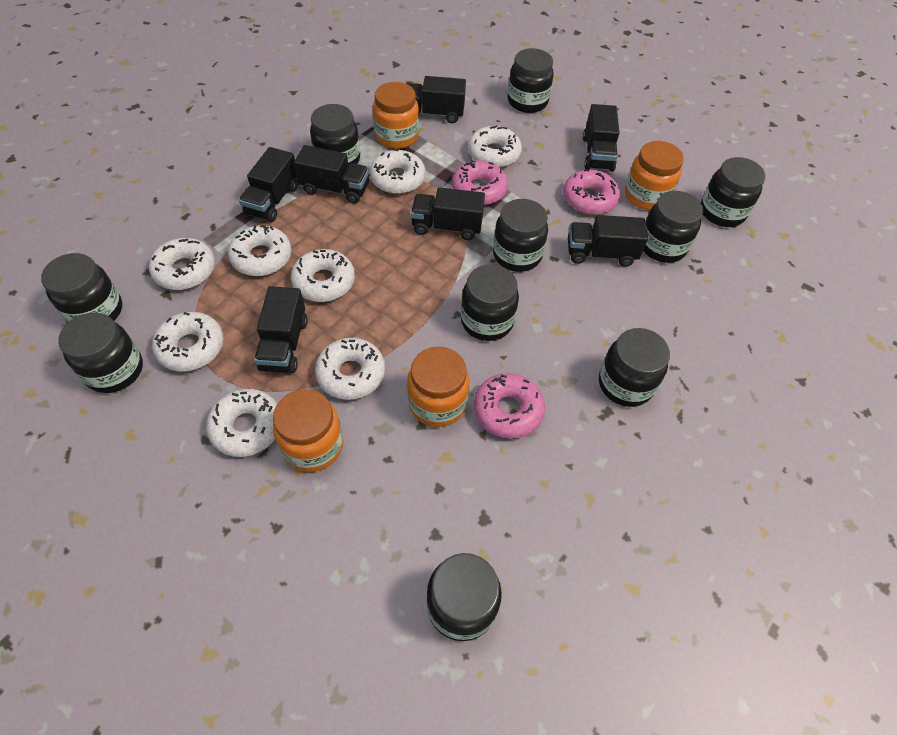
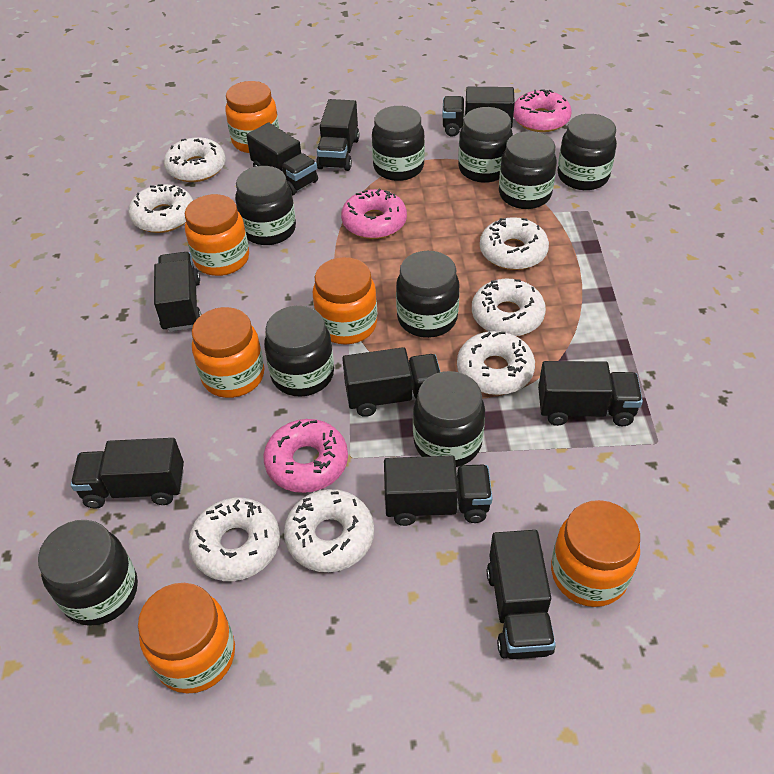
black jar: [41,253,122,323] [58,313,143,393] [310,104,360,166] [426,553,502,641] [461,264,519,341] [493,199,548,272] [508,48,554,113] [599,328,670,407] [643,191,703,263] [701,157,766,227] = 10 -> [38,520,138,626] [235,166,296,245] [264,306,334,397] [372,106,425,181] [396,251,460,338] [413,371,485,467] [458,107,513,183] [499,131,557,209] [557,114,617,190] = 9
black truck: [239,147,298,222] [254,286,308,373] [294,145,369,204] [406,76,466,123] [411,187,485,240] [568,215,648,267] [583,104,620,172] = 7 -> [71,438,184,508] [154,252,202,332] [246,123,318,195] [316,99,359,171] [342,347,440,417] [384,456,493,526] [442,87,515,137] [487,530,556,659] [538,361,643,426] = 9
orange jar: [273,389,343,472] [373,82,419,149] [407,347,469,427] [625,141,684,210] = 4 -> [138,583,235,694] [185,194,249,276] [192,307,265,398] [225,81,279,153] [313,257,377,344] [551,500,640,607] = 6
white donut: [149,238,215,290] [152,312,224,371] [206,389,277,457] [228,225,292,276] [291,249,355,302] [315,338,385,400] [369,149,425,194] [468,125,522,168] = 8 -> [129,184,193,233] [164,137,226,182] [188,498,280,581] [284,489,374,572] [457,331,535,395] [472,279,546,336] [480,217,549,270] = 7

